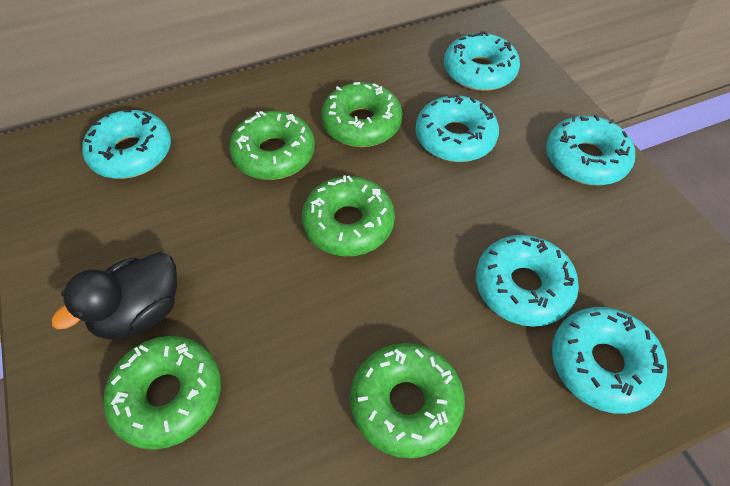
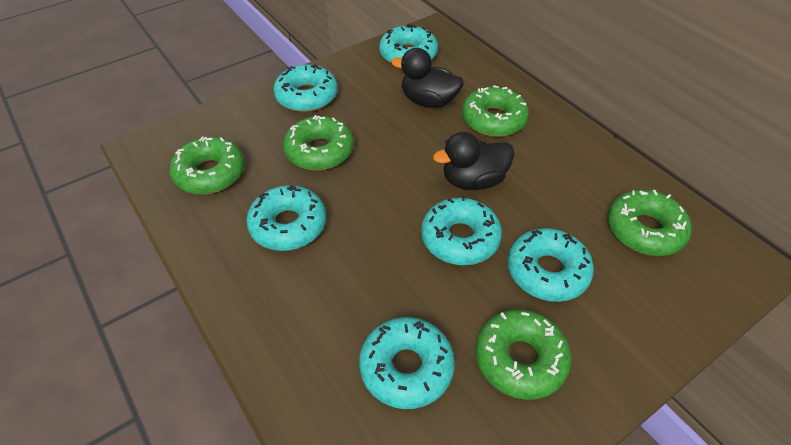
black duck: [51,252,177,340] = 1 -> [391,48,464,108] [433,132,514,190] = 2

